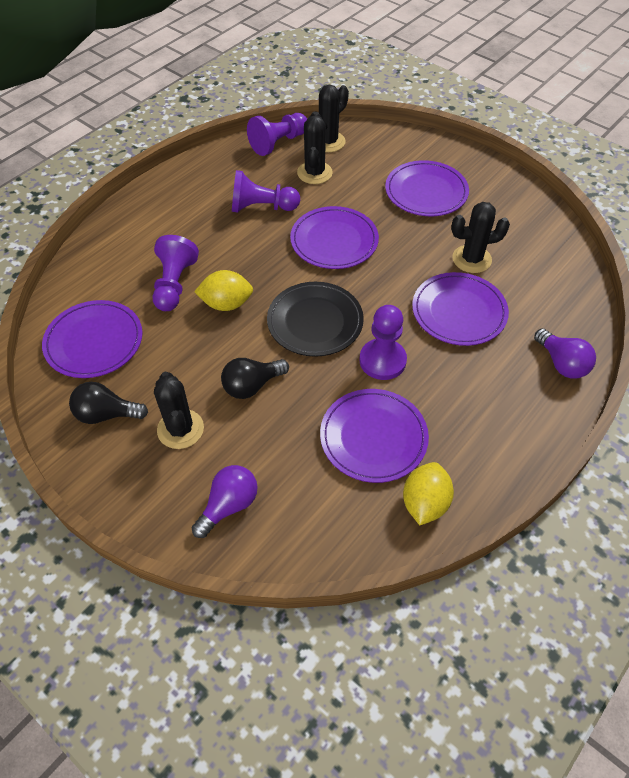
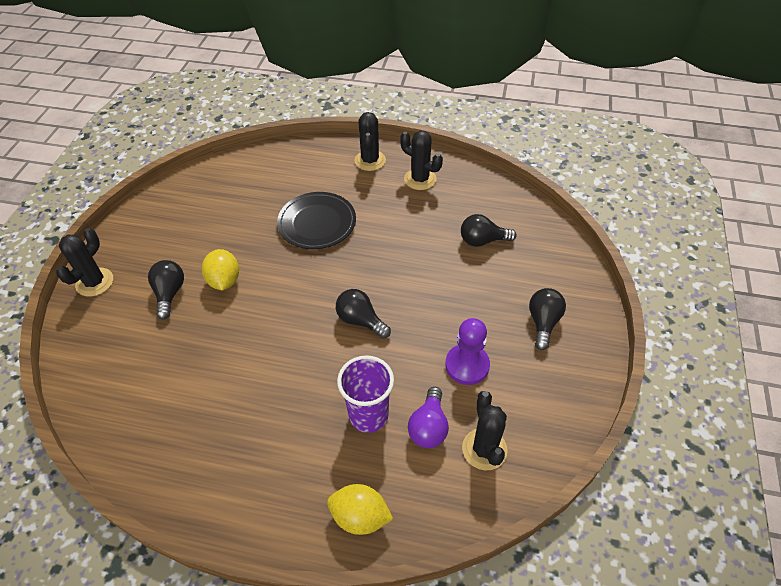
black light bulb: [69,382,148,424] [221,358,289,399] = 2 -> [148,260,184,319] [336,289,391,338] [461,214,517,247] [529,288,566,350] = 4
purple cup: none = 0 -> [337,355,394,433] = 1
purple light bulb: [192,465,258,538] [534,328,596,379] = 2 -> [408,387,449,448] = 1
purple pawn: [153,235,199,311] [232,170,300,212] [247,113,307,156] [359,305,407,380] = 4 -> [445,318,490,385] = 1
purple plate: [42,300,143,378] [290,206,379,269] [320,389,429,483] [385,160,469,216] [412,272,509,346] = 5 -> none = 0

